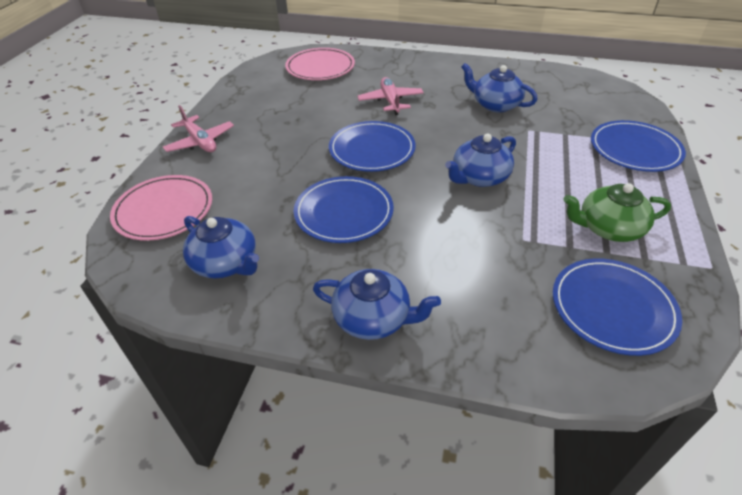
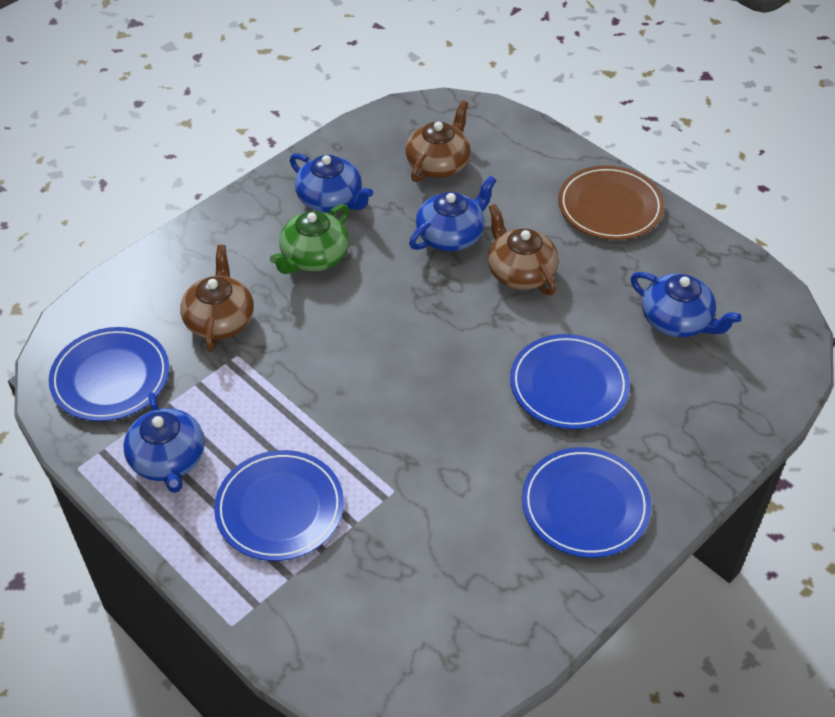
brown plate: none = 0 -> [558,165,664,240] = 1
brown teapot: none = 0 -> [180,245,254,352] [405,100,471,182] [488,204,559,295] = 3
pink plane: [163,105,234,152] [357,77,424,115] = 2 -> none = 0
pink plate: [110,175,212,241] [285,48,355,80] = 2 -> none = 0

